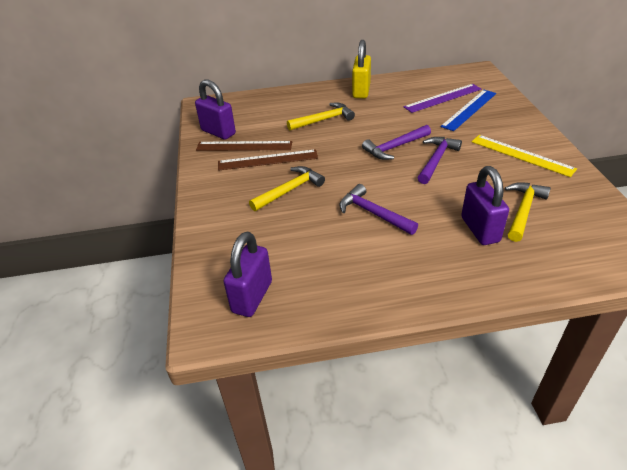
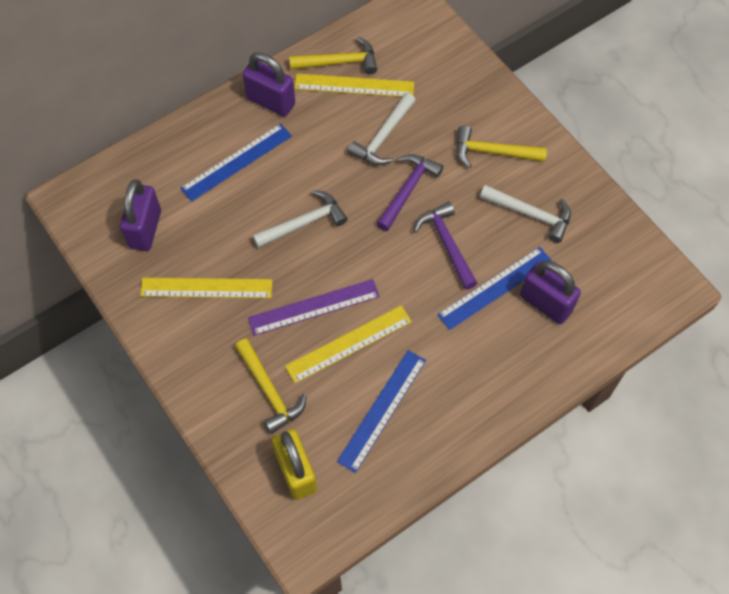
blue ruler: [440,90,496,131] = 1 -> [180,123,292,202] [337,350,426,473] [437,247,552,330] = 3
brown ruler: [196,141,292,151] [218,149,318,171] = 2 -> none = 0
purple hammer: [340,184,418,235] [362,125,431,160] [418,137,462,184] = 3 -> [376,154,443,231] [414,202,477,290] = 2
white hammer: none = 0 -> [253,190,348,248] [348,93,416,165] [480,185,571,243] = 3
yellow ruler: [472,135,577,177] = 1 -> [140,278,272,298] [285,305,412,383] [294,73,414,97] = 3

